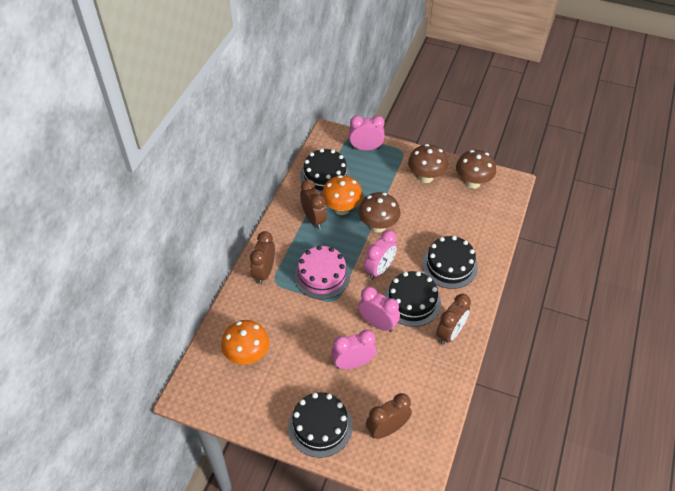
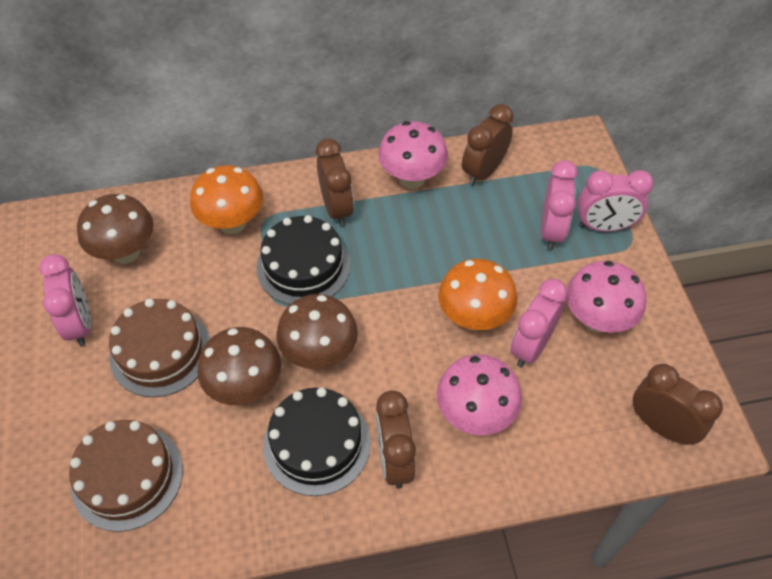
black cake: [288,392,353,458] [300,148,351,195] [384,271,441,327] [422,236,478,289] = 4 -> [257,215,350,305] [263,388,371,496] = 2
brown cake: none = 0 -> [69,420,183,532] [109,299,210,397] = 2
pink cake: [294,245,350,299] = 1 -> none = 0
pink mushroom: none = 0 -> [378,121,448,189] [437,354,522,436] [567,261,646,333] = 3

